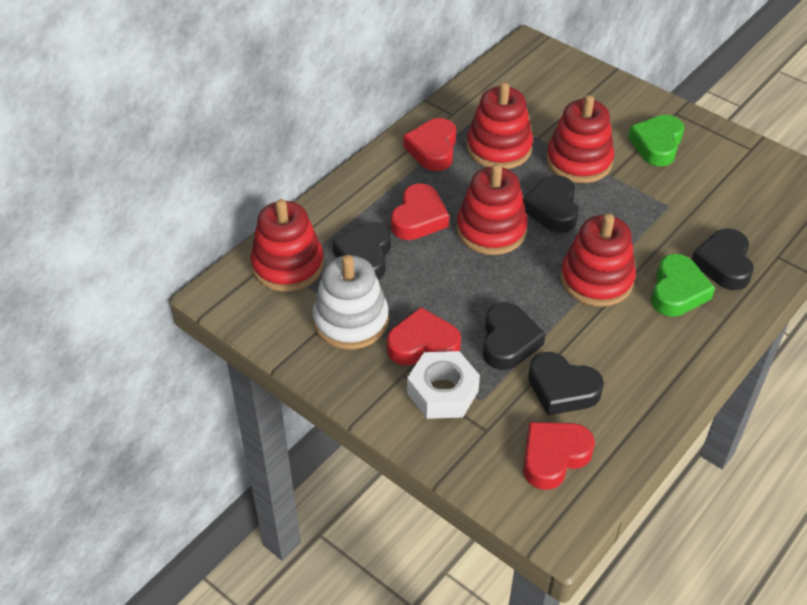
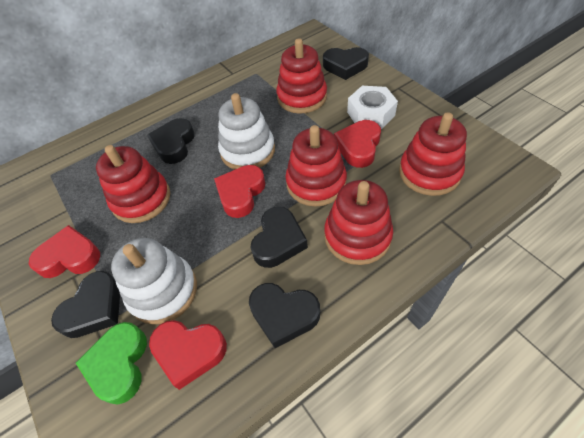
green heart: [628,115,684,166] [651,254,715,317] = 2 -> [76,322,147,405] = 1
white stacking toy: [312,255,389,349] = 1 -> [111,238,197,325] [218,93,275,170] = 2

